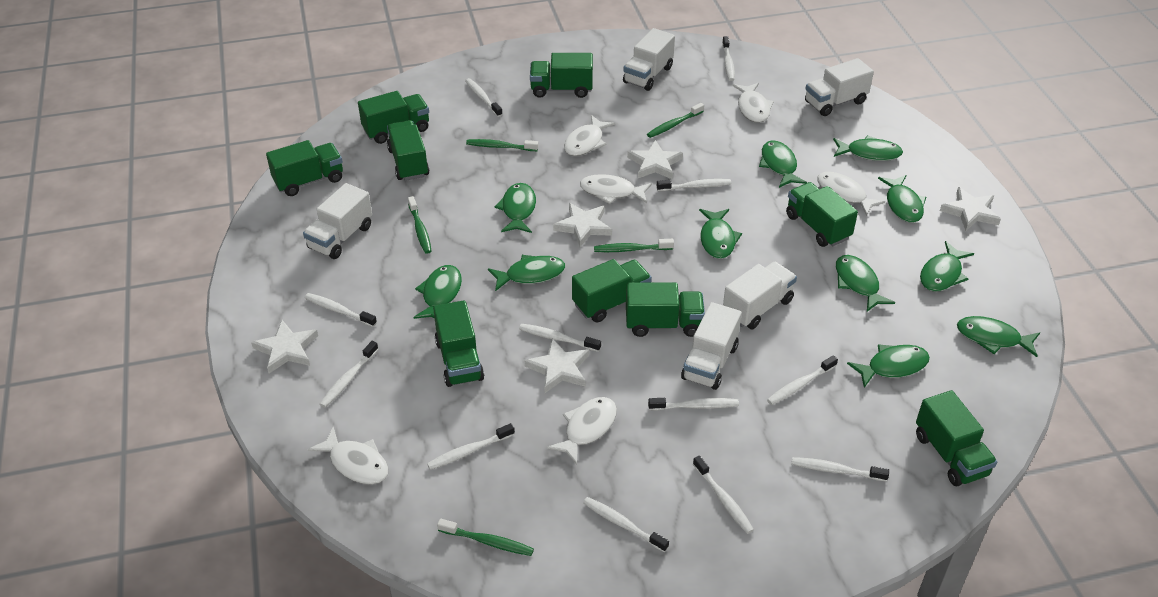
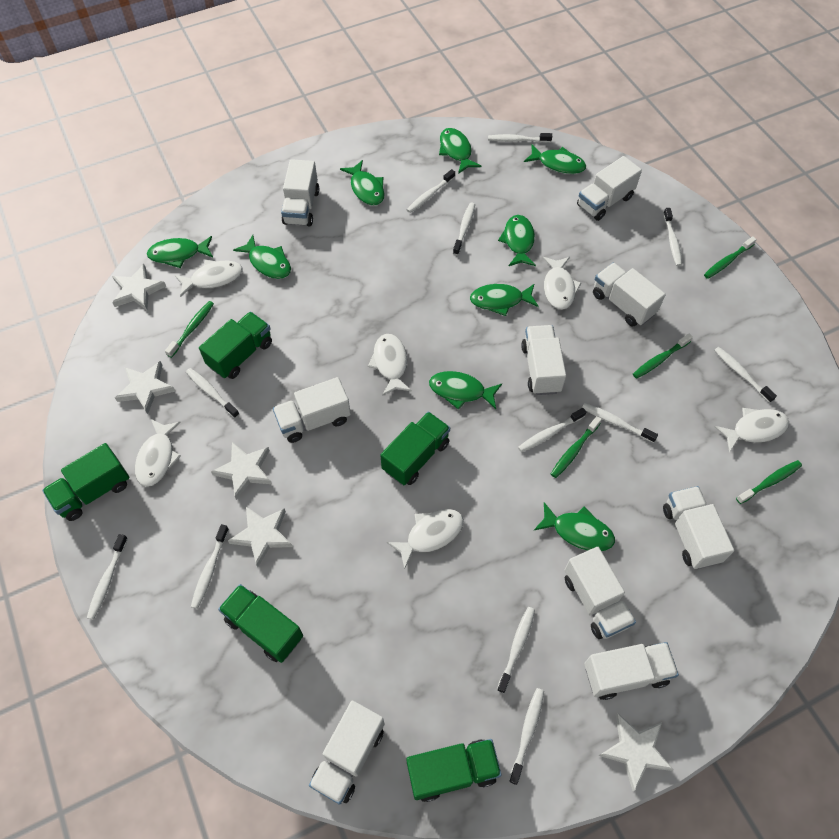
green fish: [414,265,462,319] [488,255,565,291] [494,183,536,233] [699,209,742,259] [759,141,807,188] [833,135,903,161] [836,255,895,312] [847,344,930,388] [878,175,926,223] [920,241,974,292] [957,316,1040,357] = 11 -> [147,236,213,268] [233,235,291,279] [340,160,385,206] [429,371,502,410] [439,128,481,174] [470,284,539,316] [498,215,536,266] [524,145,586,174] [534,502,615,551] = 9
green truck: [266,140,343,196] [358,91,429,144] [387,120,429,181] [433,300,484,387] [530,53,593,98] [572,259,652,322] [626,283,705,337] [786,182,858,247] [916,390,997,486] = 9 -> [42,443,129,521] [199,312,272,379] [218,584,303,663] [380,412,450,485] [406,739,502,802] = 5
white truck: [303,183,372,259] [623,28,675,91] [681,302,742,390] [723,262,797,329] [805,58,874,116] = 5 -> [273,377,351,443] [281,159,319,227] [309,701,384,805] [521,325,566,395] [565,547,636,639] [577,156,642,221] [584,642,679,700] [593,263,665,327] [663,486,734,569] = 9

